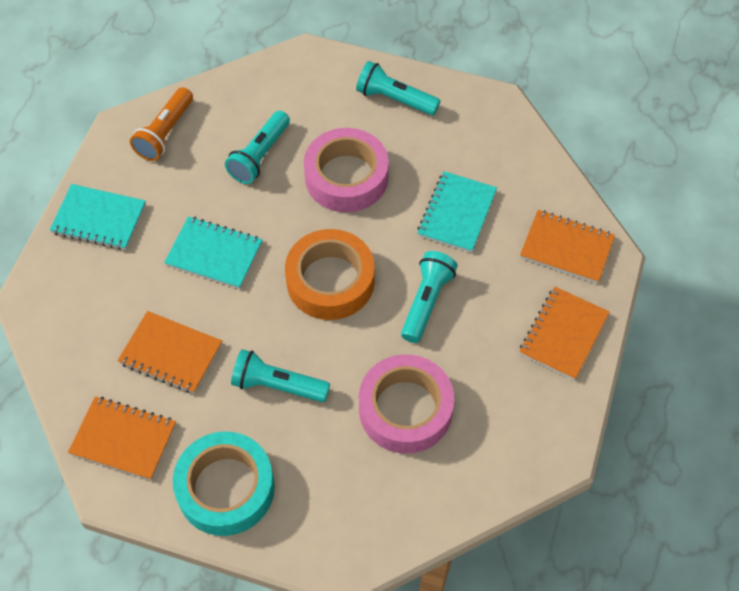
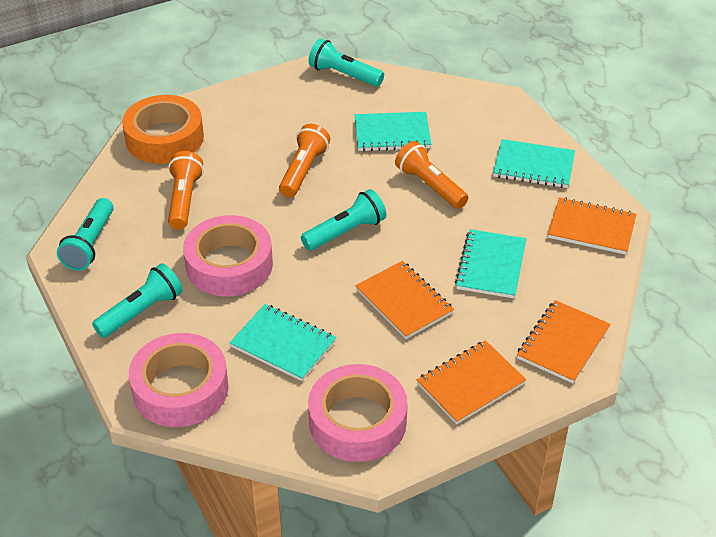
orange flashlight: [130,87,193,161] = 1 -> [168,151,204,230] [279,124,330,197] [395,141,469,209] = 3
pink tape: [304,128,389,212] [359,354,454,453] = 2 -> [129,333,229,427] [183,215,273,297] [308,364,408,462] = 3
turquoise notebook: [50,184,146,250] [164,216,263,289] [417,171,497,253] = 3 -> [230,304,336,381] [355,112,431,151] [455,229,526,298] [493,139,575,188] = 4
turquoise tape: [173,431,275,536] = 1 -> none = 0

